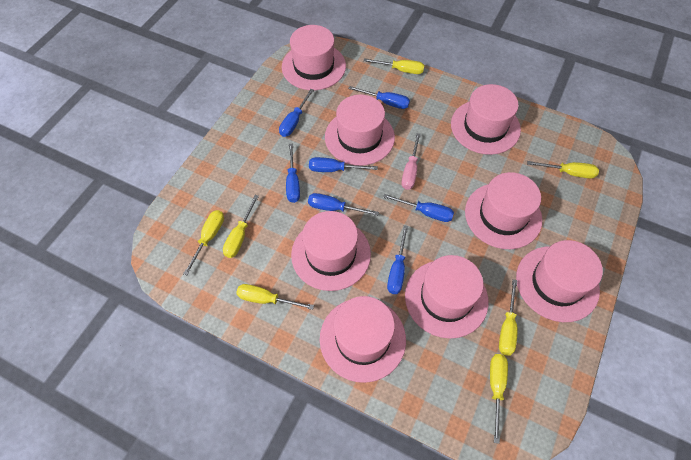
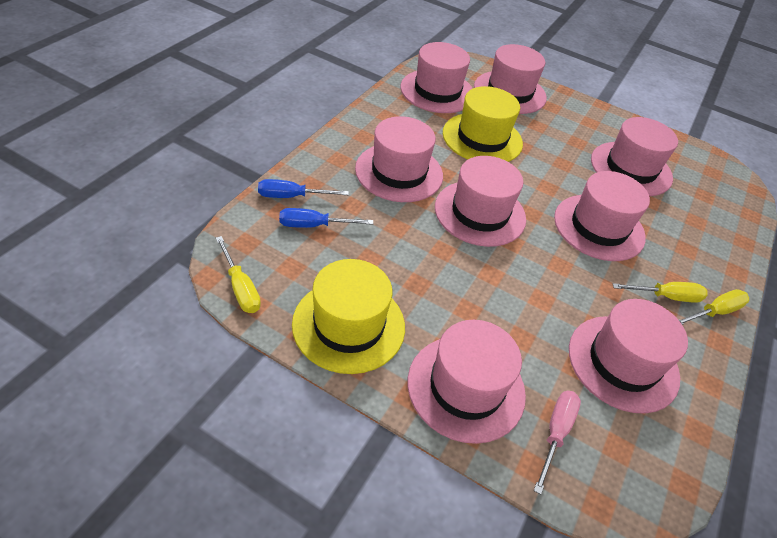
blue screwdriver: [279,89,314,137] [286,144,300,203] [308,193,379,216] [309,157,378,172] [348,86,410,109] [383,194,454,222] [387,225,408,294] = 7 -> [258,179,349,198] [279,208,373,228] = 2
yellow hat: none = 0 -> [292,259,405,374] [443,86,523,162] = 2
yellow screwdriver: [183,210,224,275] [223,195,259,258] [236,284,314,310] [364,58,424,74] [490,354,508,444] [499,279,518,356] [527,161,599,179] = 7 -> [216,236,261,313] [613,282,708,303] [679,289,749,325] = 3

